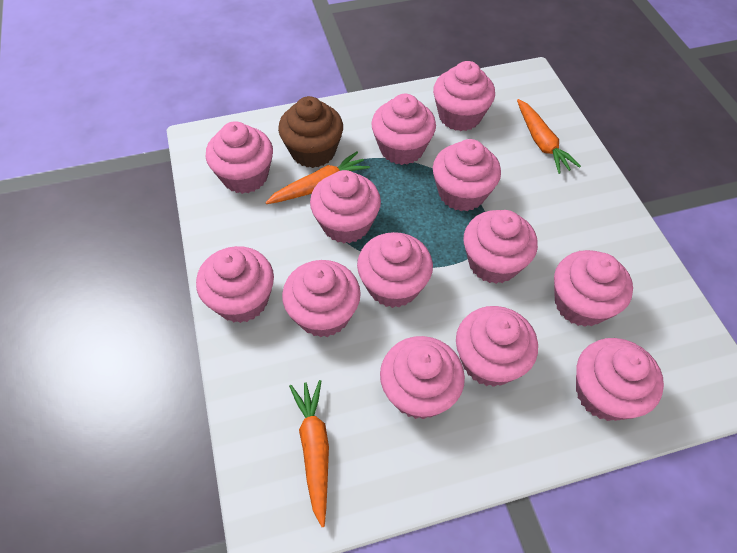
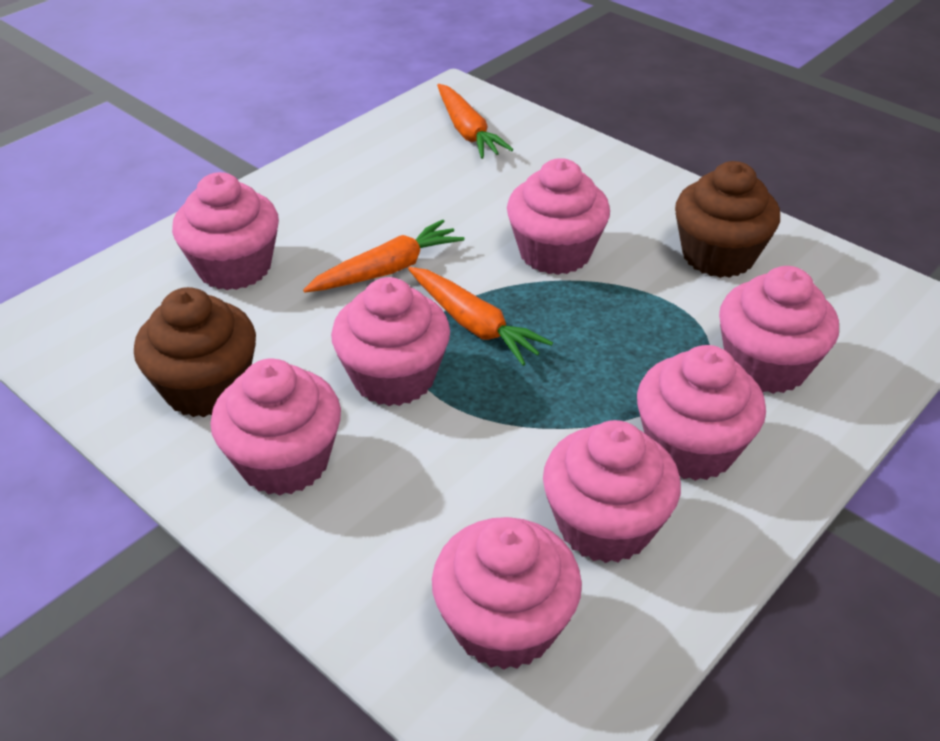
brown cupcake: [278,96,343,168] = 1 -> [134,287,256,417] [675,161,780,278] = 2
pink cupcake: [196,246,274,323] [206,121,273,194] [282,260,361,338] [310,170,381,243] [357,232,433,308] [371,94,436,165] [380,336,465,419] [433,61,495,131] [433,139,501,211] [456,306,538,387] [463,210,538,284] [554,250,633,327] [576,338,664,421] = 13 -> [172,172,279,290] [210,358,341,496] [331,277,450,406] [432,517,582,670] [507,158,610,275] [543,420,681,563] [637,345,766,481] [719,266,839,394] = 8

